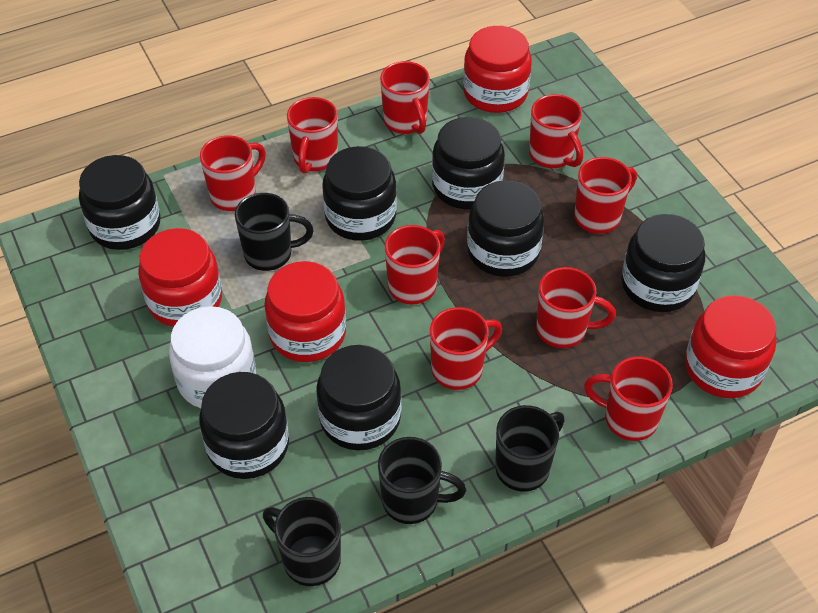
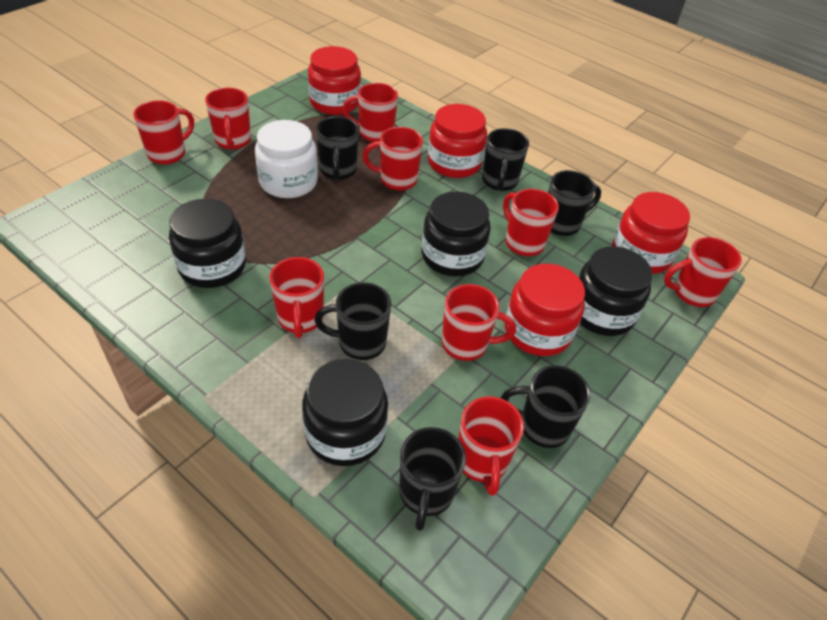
black jar: [79,155,161,250] [199,372,289,479] [316,345,401,450] [322,146,397,241] [432,117,505,209] [467,180,544,277] [622,214,705,312] = 7 -> [169,199,246,288] [302,359,388,466] [422,191,491,276] [578,246,653,336] = 4
black mug: [235,193,314,271] [263,497,341,586] [378,437,466,524] [495,405,565,492] = 4 -> [314,282,391,360] [316,116,359,180] [399,427,466,531] [482,128,529,191] [501,365,591,448] [548,170,601,236] = 6

